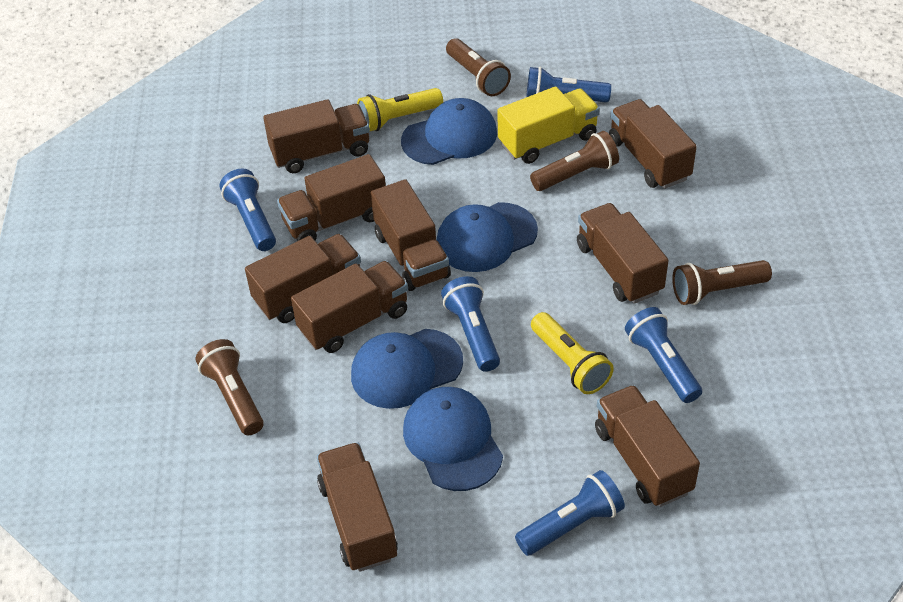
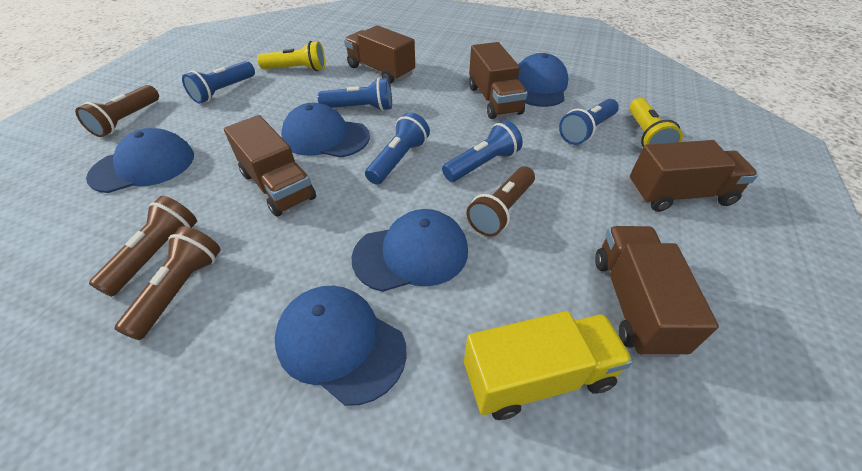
blue cap: [351,329,463,409] [401,98,497,165] [403,387,503,491] [437,202,538,272] = 4 -> [86,128,194,193] [275,286,407,406] [281,103,370,158] [352,209,468,292] [518,53,568,107] = 5
brown truck: [245,234,361,323] [263,99,370,173] [277,154,386,241] [291,261,408,353] [317,442,398,572] [371,179,451,291] [577,203,669,304] [595,385,700,507] [609,99,697,189] = 9 -> [224,115,316,217] [344,25,415,84] [469,42,528,119] [595,226,719,357] [630,140,758,212] = 5

